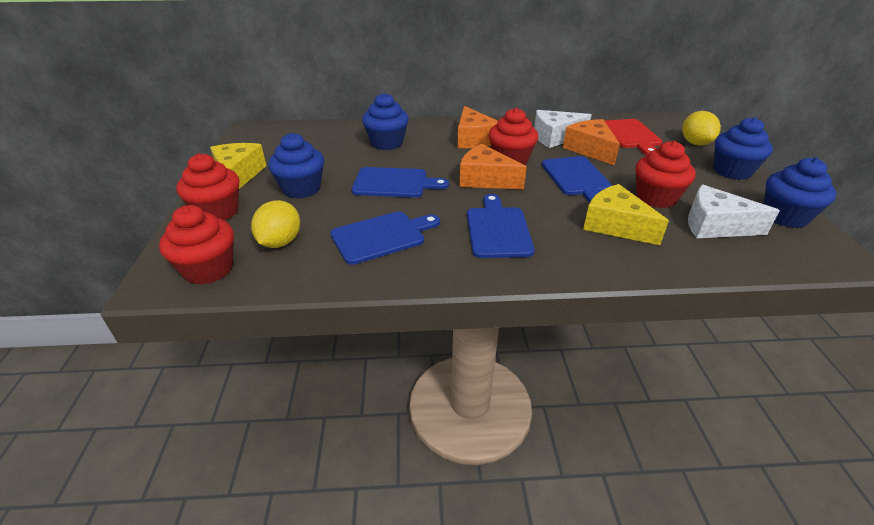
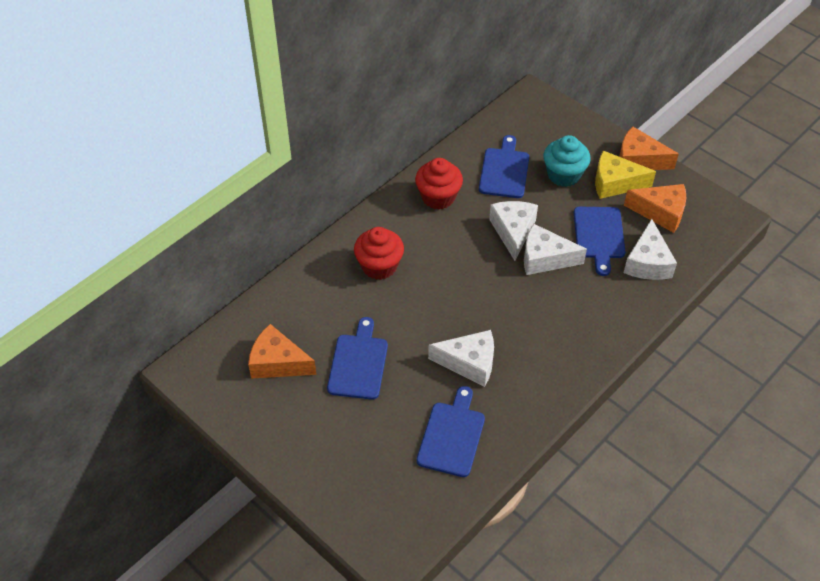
blue cupcake: [268,133,324,199] [362,93,409,150] [714,117,773,180] [764,157,836,228] = 4 -> none = 0
red cupcake: [159,205,234,285] [176,153,239,221] [488,108,538,165] [635,141,696,208] = 4 -> [354,227,404,280] [415,158,463,210] = 2
red cutting board: [604,119,663,156] = 1 -> none = 0
turquoise cupcake: none = 0 -> [544,135,590,187] = 1
white cheese: [534,110,592,148] [688,185,780,238] = 2 -> [428,330,494,387] [489,201,538,261] [524,224,587,275] [624,219,677,280] = 4
yellow cheese: [210,143,266,189] [583,184,669,245] = 2 -> [595,151,656,199] = 1
yellow lemon: [251,200,300,248] [682,111,721,146] = 2 -> none = 0

